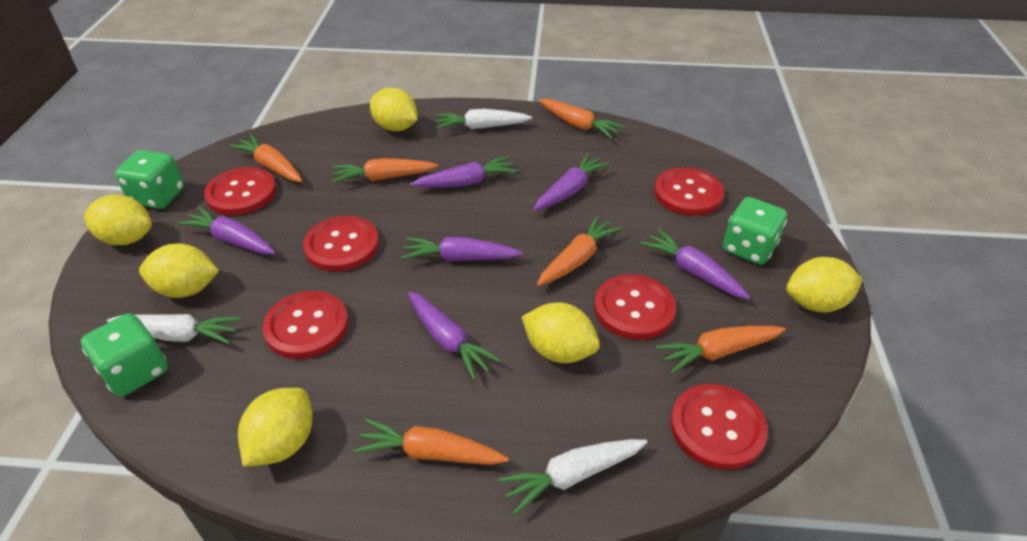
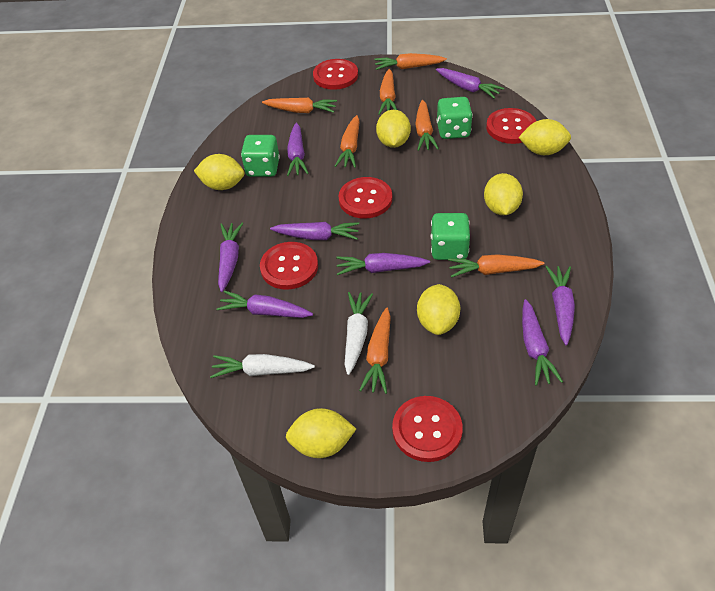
orange carrot: [229,134,302,182] [331,158,438,183] [353,418,509,465] [537,216,622,286] [539,99,625,139] [656,326,786,374] = 6 -> [262,98,337,113] [335,115,360,168] [359,308,391,394] [374,53,447,70] [378,69,397,115] [415,100,439,151] [448,254,545,278] = 7
purple carrot: [178,206,276,254] [401,237,523,261] [408,291,502,380] [410,156,517,188] [533,153,610,211] [640,229,750,299] = 6 -> [216,291,313,318] [218,223,243,292] [270,222,359,240] [287,123,309,176] [336,253,430,275] [436,68,504,99] [522,299,563,386] [546,266,575,345] = 8
red button: [204,167,276,215] [263,291,348,359] [303,216,379,272] [594,274,676,340] [654,167,724,216] [670,384,768,470] = 6 -> [260,242,318,290] [313,59,358,90] [338,177,392,219] [392,396,463,462] [486,108,536,144] = 5
white carrot: [107,314,241,344] [435,109,532,130] [498,439,648,515] = 3 -> [210,354,315,378] [345,292,373,375] = 2

